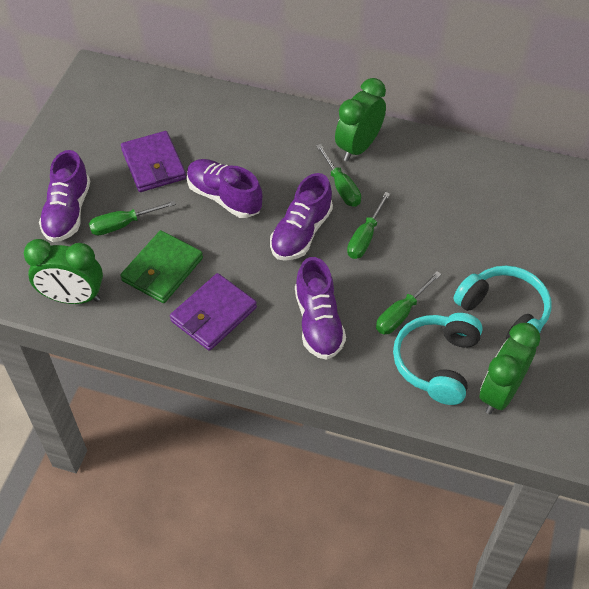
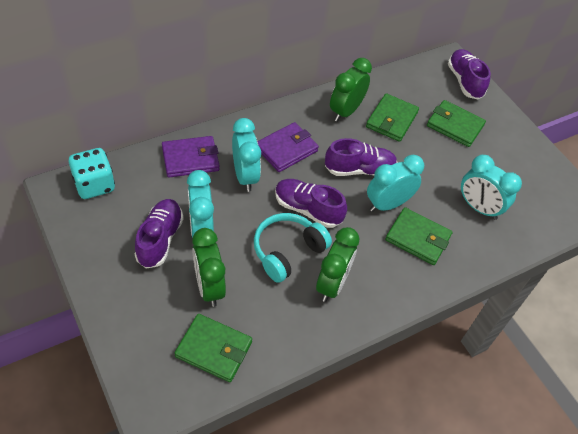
green screwdriver: [89,201,176,235] [316,144,361,207] [347,192,390,259] [376,271,441,334] = 4 -> none = 0
green wallet: [121,230,203,303] = 1 -> [175,314,252,382] [366,93,419,142] [385,207,452,265] [427,100,486,147] = 4
turquoise clock: none = 0 -> [187,170,214,238] [232,118,261,192] [367,155,424,212] [461,155,522,220] = 4
turquoise dice: none = 0 -> [69,148,115,199] = 1
turquoise headphones: [393,313,483,405] [453,266,551,340] = 2 -> [254,213,332,283] = 1

